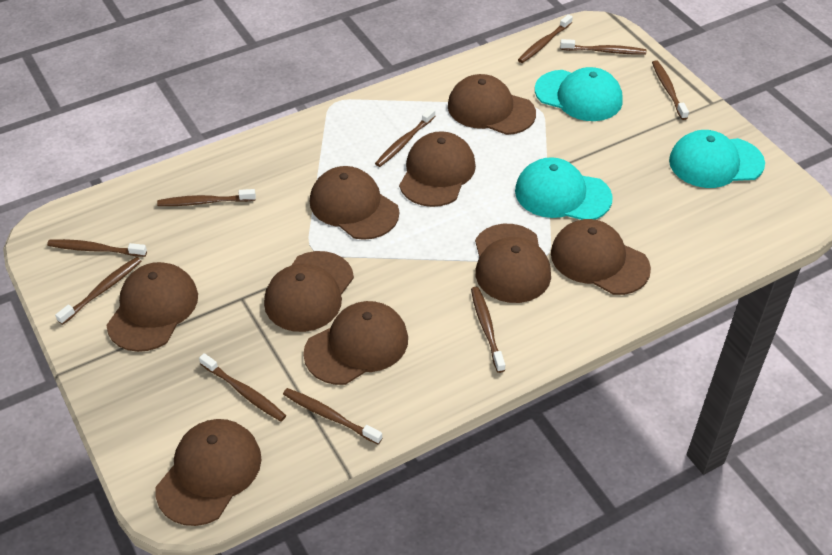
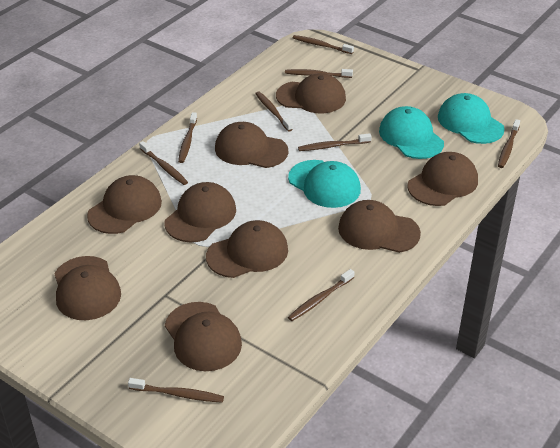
brown toothbrush: [47,239,147,257] [55,257,141,325] [157,189,256,206] [199,353,286,421] [283,388,382,444] [375,108,436,167] [471,287,505,373] [518,14,573,63] [560,39,646,54] [652,60,689,120] = 10 -> [128,378,224,403] [139,141,188,185] [178,112,197,163] [255,91,293,132] [285,69,353,78] [288,269,355,321] [293,35,354,54] [298,133,372,151] [498,119,520,168] = 9

